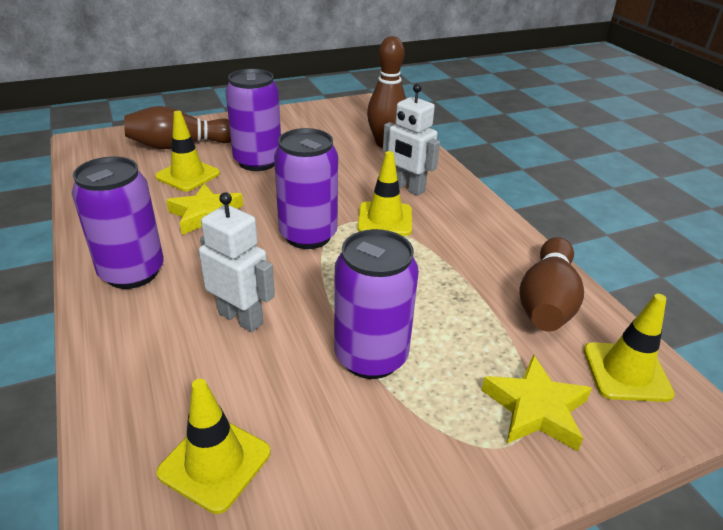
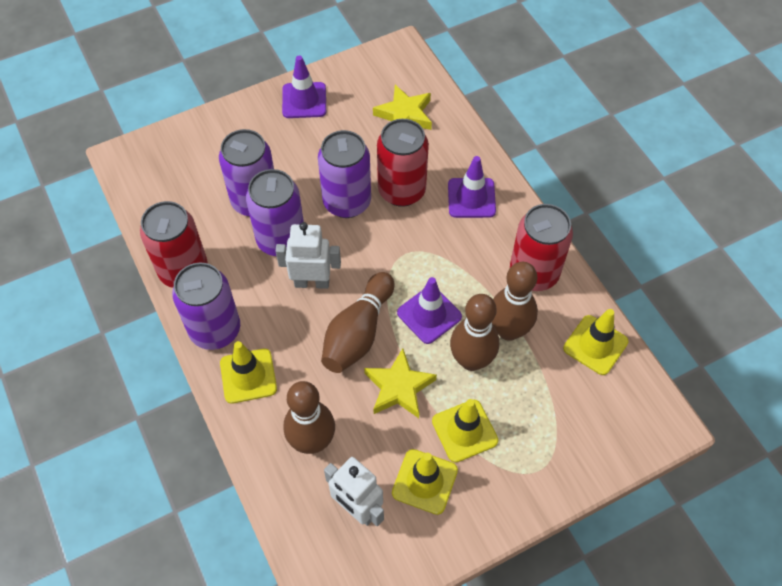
brown bowling pin: [124,106,231,149] [367,36,406,148] [520,237,584,332] = 3 -> [284,381,335,454] [321,272,395,373] [450,294,499,371] [492,262,538,341] = 4
purple traffic cone: none = 0 -> [282,56,326,118] [397,277,462,344] [448,156,496,218] = 3
red can: none = 0 -> [140,201,208,288] [377,119,429,207] [510,204,573,291] = 3

